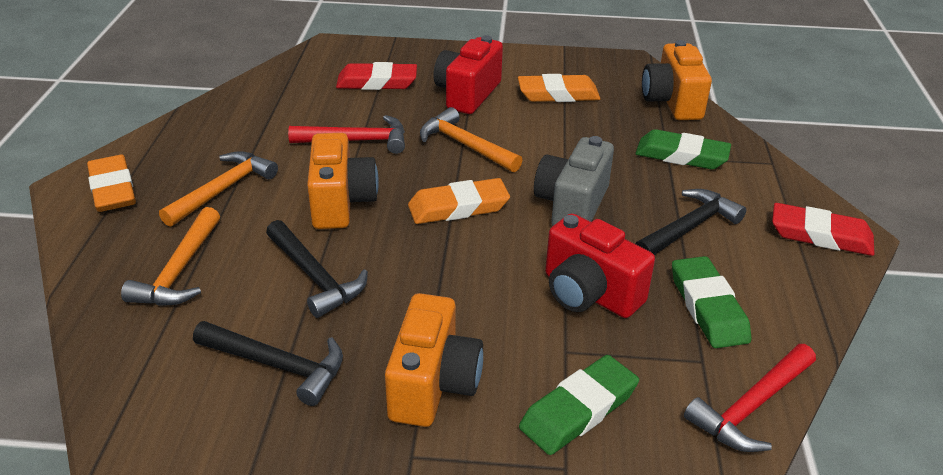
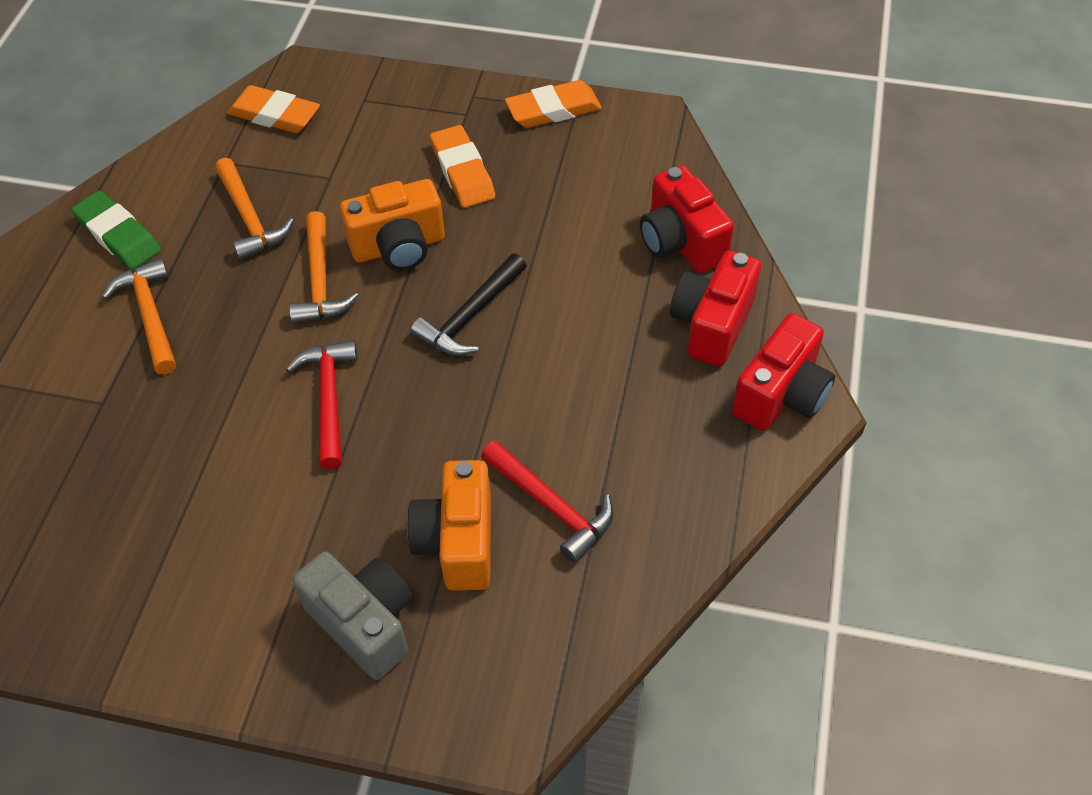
black hammer: [193,321,343,406] [266,220,368,318] [635,189,746,255] = 3 -> [410,253,527,356] = 1
green eraser: [519,355,639,455] [635,129,731,169] [672,256,752,348] = 3 -> [71,191,161,270] = 1
orange camera: [307,133,379,229] [385,293,483,427] [642,40,712,120] = 3 -> [340,179,445,270] [407,460,491,591] = 2
red camera: [433,35,503,114] [545,213,655,318] = 2 -> [640,165,734,273] [670,251,761,367] [732,313,835,431] = 3
red eraser: [336,62,417,90] [772,203,875,256] = 2 -> none = 0

